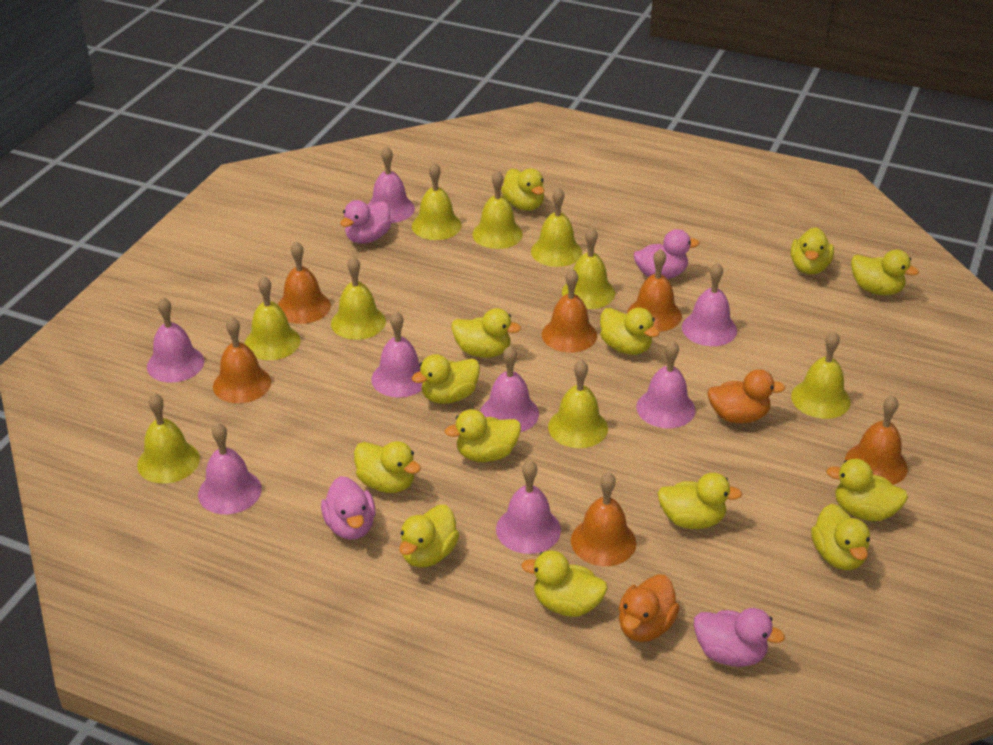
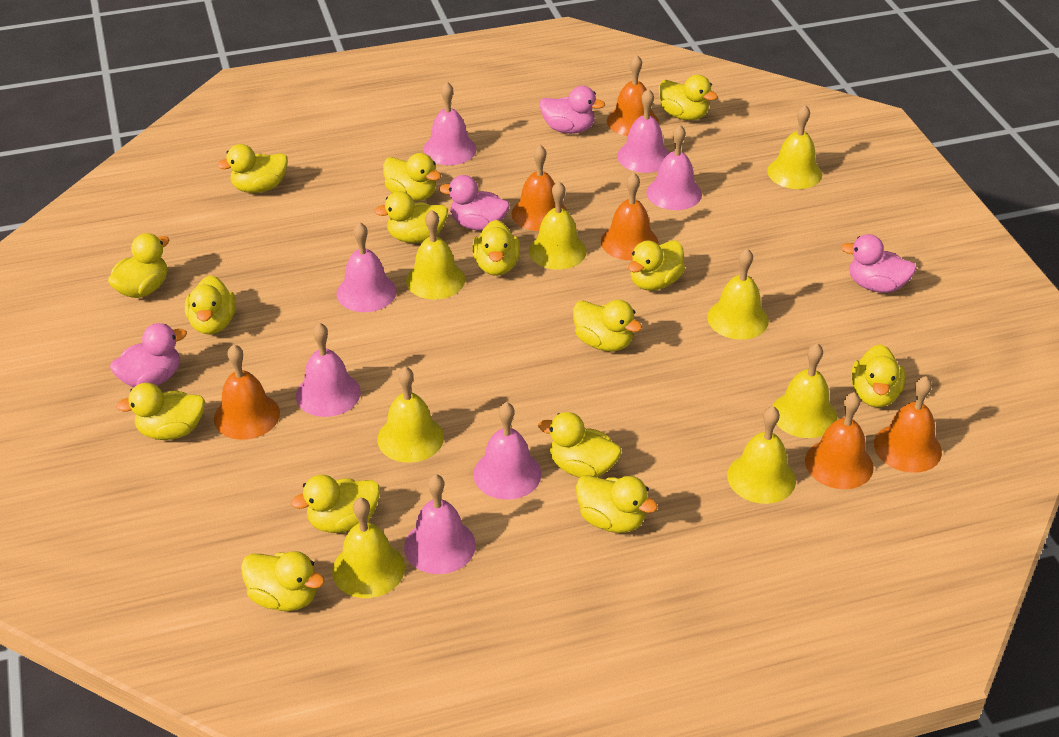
orange duck: [619,575,680,642] [707,369,785,424] = 2 -> none = 0
pink bell: [147,297,204,383] [198,423,262,514] [368,146,415,223] [371,311,423,398] [480,346,539,433] [496,460,561,554] [636,341,696,428] [682,263,737,346] = 8 -> [296,323,361,417] [336,222,397,312] [404,474,476,574] [423,82,477,165] [473,402,542,500] [617,89,669,173] [646,125,702,210] = 7
yellow bell: [137,393,200,484] [245,276,300,360] [331,256,386,340] [412,162,462,240] [472,170,523,249] [531,187,582,267] [548,359,608,448] [562,228,615,309] [791,331,851,419] = 9 -> [332,498,405,598] [377,367,444,463] [406,210,465,300] [529,181,587,270] [707,248,769,340] [727,406,796,504] [767,105,822,189] [773,343,837,438] = 8
yellow duck: [354,441,421,493] [399,505,459,568] [412,354,480,404] [445,409,521,462] [451,308,521,358] [501,168,544,211] [521,551,608,617] [600,308,660,355] [658,473,742,529] [791,227,834,275] [811,504,870,570] [826,459,908,521] [851,249,919,295] = 13 -> [108,233,170,298] [116,383,205,440] [185,275,236,335] [217,144,288,193] [241,551,325,611] [291,475,380,533] [374,191,448,243] [383,153,441,201] [472,220,520,276] [538,412,621,478] [573,300,642,352] [576,475,658,533] [628,240,685,291] [659,75,718,120] [851,344,905,407] = 15

